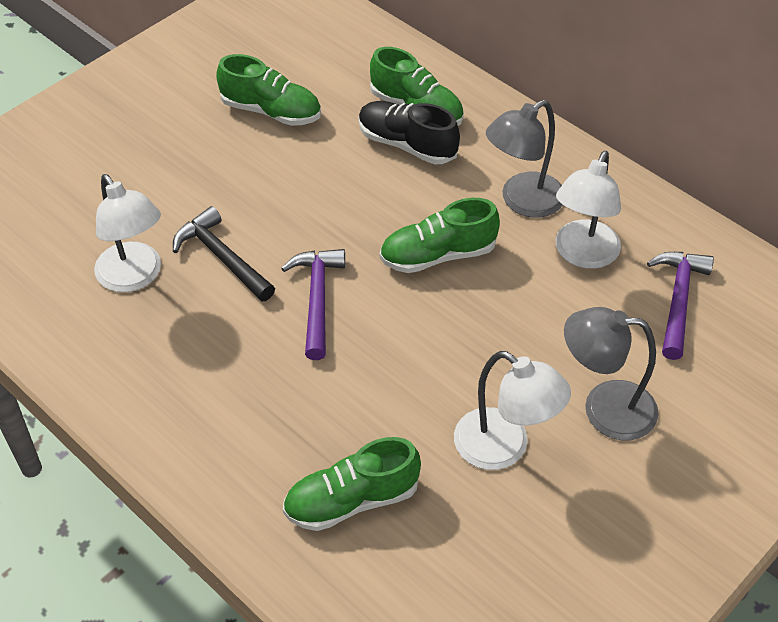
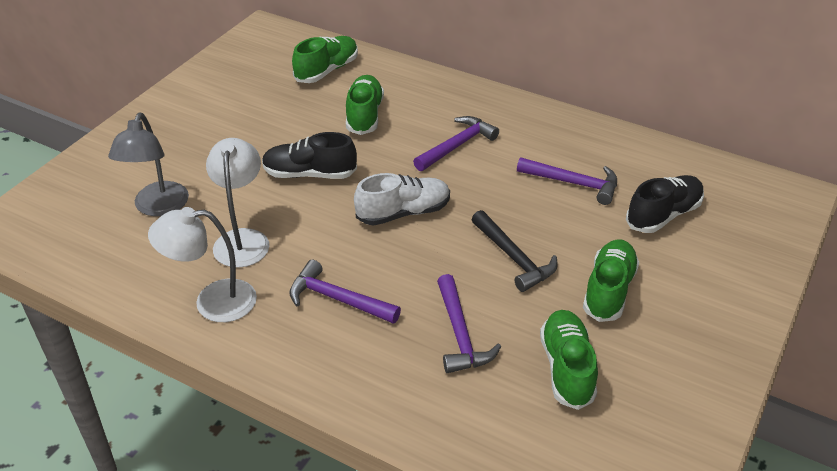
black shoe: [359,101,460,164] = 1 -> [262,132,357,179] [626,175,704,233] = 2
grey lamp: [486,100,562,218] [564,307,659,440] = 2 -> [108,113,189,216] = 1
purple hammer: [281,249,345,360] [647,252,714,360] = 2 -> [289,260,401,324] [413,116,499,171] [437,274,501,373] [517,157,617,205] = 4
white lamp: [94,174,161,292] [454,351,571,470] [556,151,621,269] = 3 -> [148,207,257,322] [206,138,269,268] = 2
white shoe: none = 0 -> [354,173,450,226] = 1

